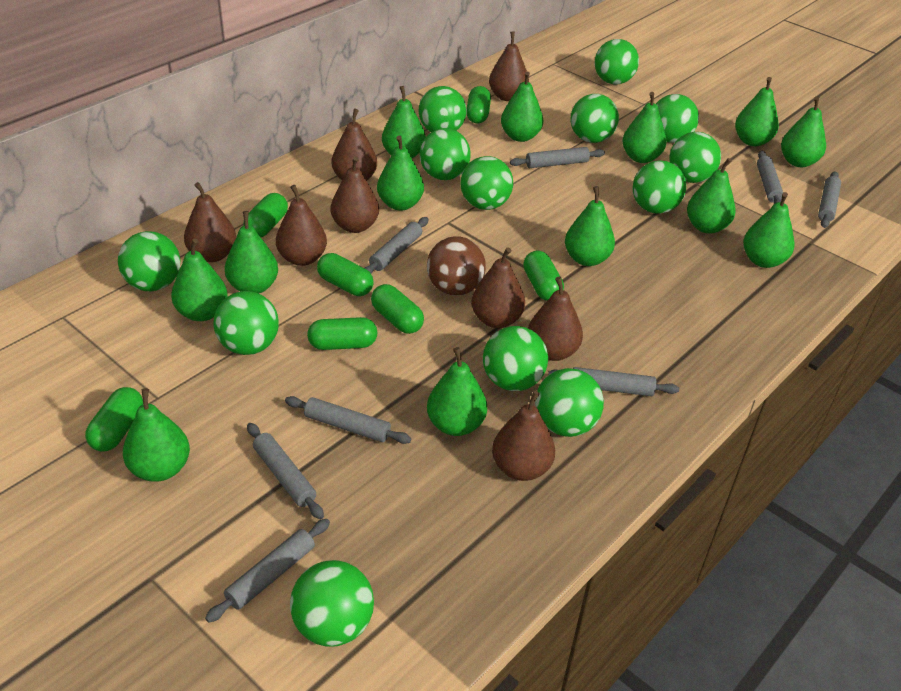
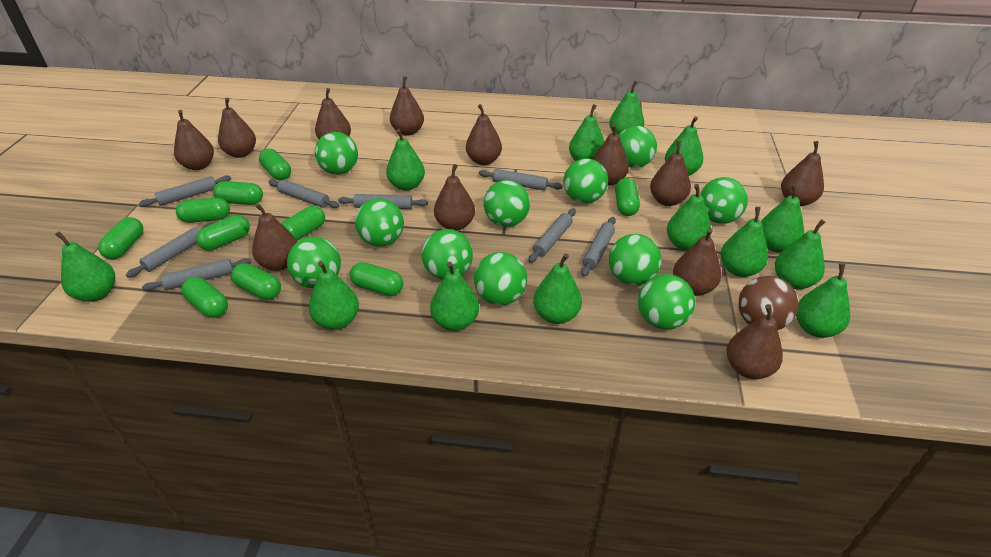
brown pear: [184,182,236,262] [276,185,327,266] [331,156,379,233] [332,109,377,181] [471,247,525,328] [489,32,529,101] [492,391,555,481] [528,277,583,361] = 8 -> [174,110,214,170] [218,98,256,158] [252,203,297,271] [315,88,351,139] [390,76,424,136] [434,164,475,231] [466,104,502,165] [593,124,629,186] [650,141,691,206] [673,228,721,296] [727,304,783,379] [781,141,824,206] = 12
green ball: [118,231,180,291] [213,291,279,355] [290,560,374,646] [419,86,467,132] [419,128,471,180] [460,156,513,210] [483,326,548,391] [535,368,604,437] [570,94,619,143] [595,39,639,84] [633,160,686,214] [656,94,699,143] [669,132,721,183] = 13 -> [287,237,341,288] [315,132,358,175] [355,198,404,247] [422,229,473,280] [474,252,527,305] [484,180,530,227] [563,159,608,203] [609,234,662,285] [619,126,657,168] [638,274,695,330] [700,177,748,224] = 11
green capsule: [85,387,143,451] [243,193,288,237] [307,317,377,350] [317,253,374,296] [371,284,424,334] [466,86,491,124] [523,251,564,301] = 7 -> [98,217,143,259] [176,198,230,223] [181,277,228,318] [196,215,250,250] [213,181,263,205] [231,263,281,300] [259,149,291,180] [281,206,325,241] [350,262,403,296] [615,178,640,216] = 10

